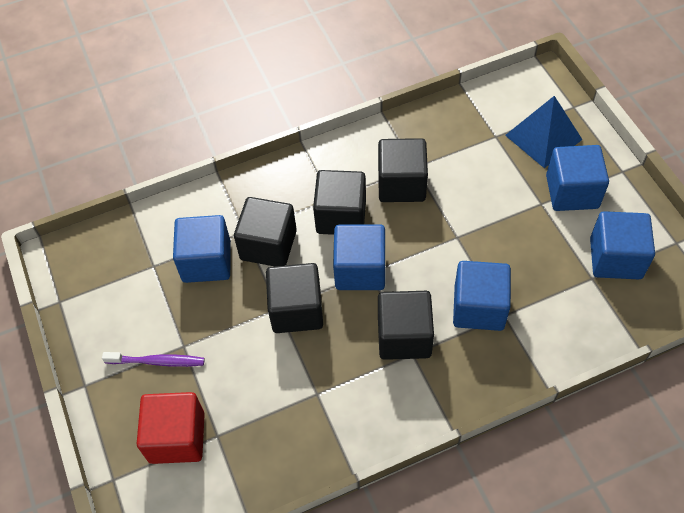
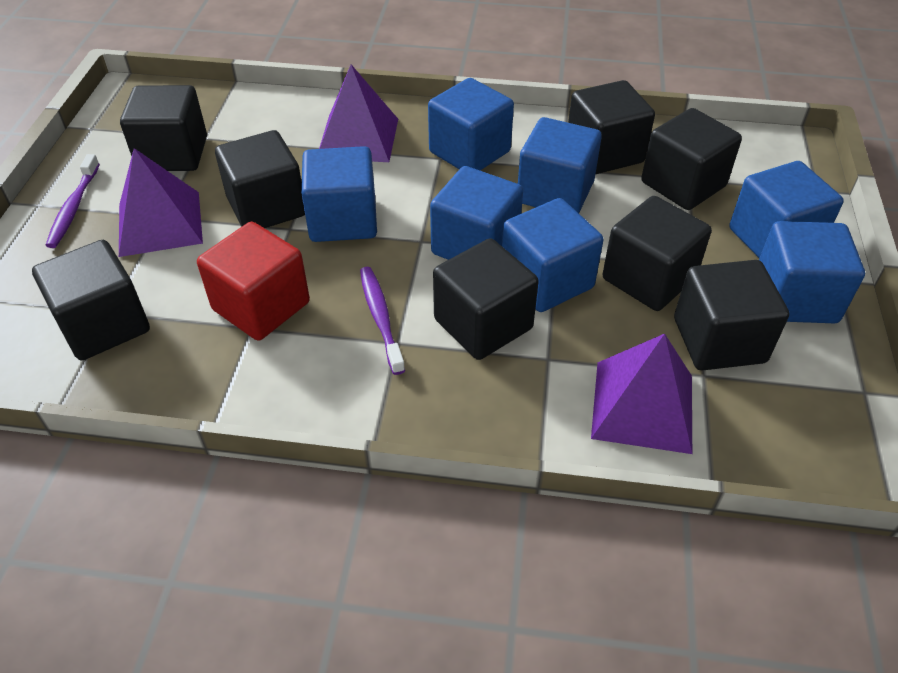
black cube: [234,197,297,266] [266,263,323,333] [313,170,366,235] [378,138,428,202] [378,291,434,360] = 5 -> [32,240,150,360] [120,85,207,171] [215,130,305,228] [433,238,539,360] [568,80,655,174] [603,196,712,311] [641,108,742,210] [674,260,789,370] = 8
blue cube: [173,215,231,283] [333,224,385,290] [453,261,511,331] [546,145,609,211] [590,211,655,279] = 5 -> [301,146,377,242] [428,78,514,171] [430,166,523,260] [502,198,603,312] [518,117,602,213] [730,161,844,258] [759,221,865,323] = 7
blue pyramid: [505,96,583,168] = 1 -> none = 0
purple pyramid: none = 0 -> [119,148,203,257] [319,65,398,162] [591,334,692,454] = 3
purple toothbrush: [102,352,205,367] = 1 -> [45,154,100,248] [360,267,405,375] = 2

